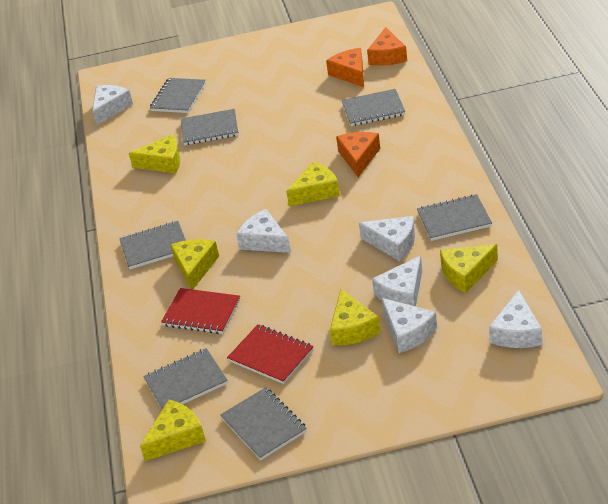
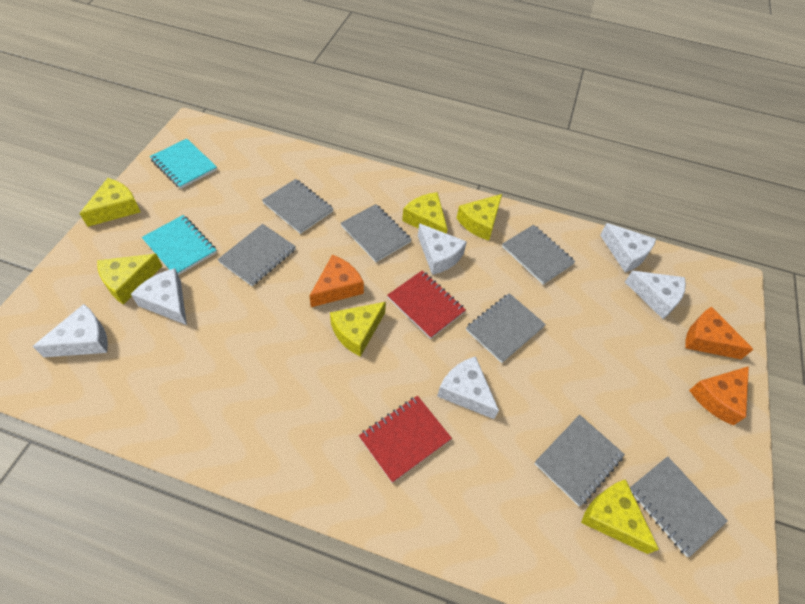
turquoise notebook: none = 0 -> [142,215,217,275] [150,139,217,189] = 2

